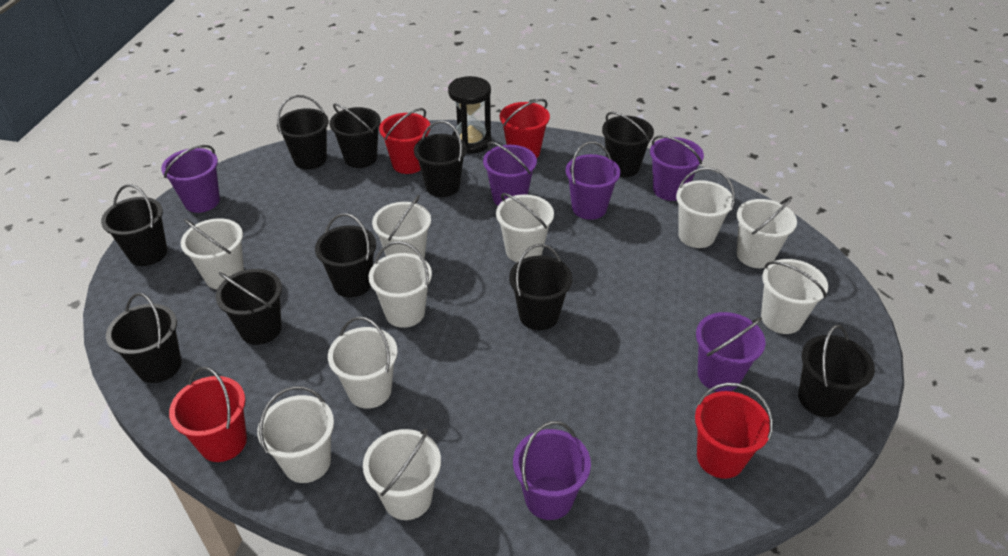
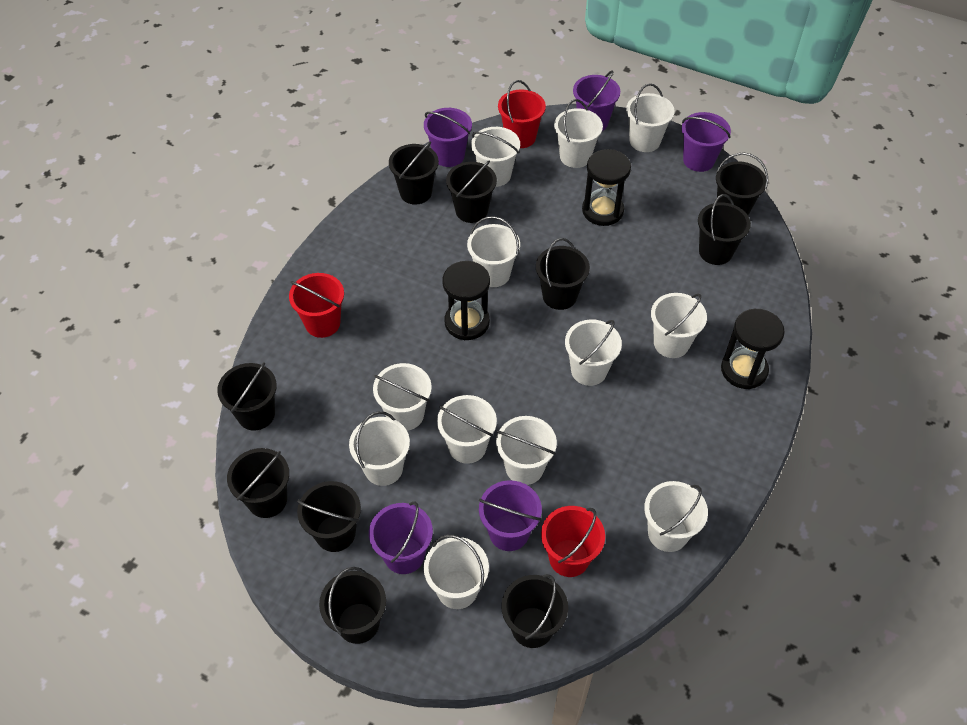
black hourglass: [448,76,492,154] = 1 -> [443,261,490,340] [582,149,631,226] [721,309,785,389] = 3
purple bucket: [161,145,220,213] [483,141,537,206] [513,421,591,520] [566,141,620,220] [650,135,704,201] [696,312,765,392] = 6 -> [369,501,433,574] [424,108,472,167] [479,480,542,551] [573,70,620,131] [682,112,731,172] = 5
red bucket: [169,367,247,462] [379,108,431,174] [500,99,550,158] [695,383,773,479] = 4 -> [289,273,344,338] [498,80,546,148] [541,506,605,577] = 3
white bucket: [181,218,244,289] [257,386,334,483] [328,316,398,409] [363,429,441,520] [369,241,432,328] [372,195,431,260] [496,193,554,262] [676,168,735,248] [737,196,797,268] [761,259,828,334] = 10 -> [349,411,410,486] [373,363,432,431] [424,535,489,609] [437,395,497,464] [467,216,520,287] [471,127,520,187] [496,416,557,485] [554,99,603,168] [565,319,622,386] [626,83,675,152] [644,481,708,552] [651,293,707,358] = 12

